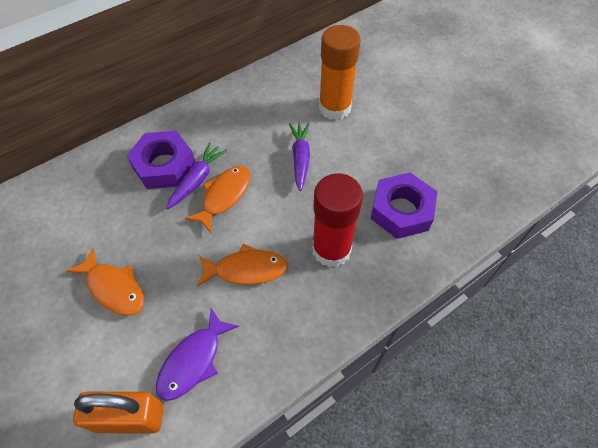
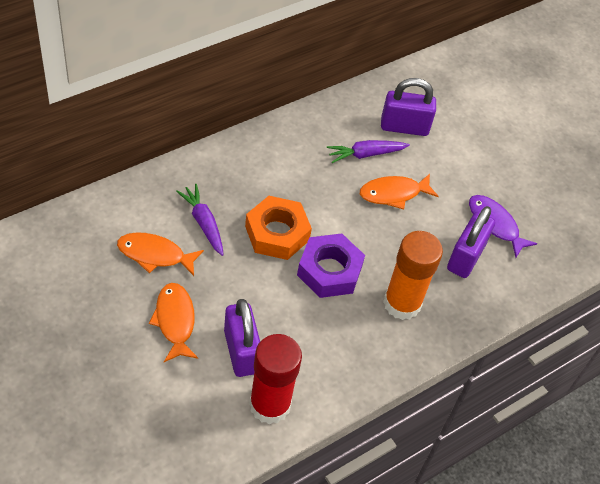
orange nut: none = 0 -> [245,196,312,260] = 1
orange padlock: [73,392,164,433] = 1 -> none = 0
purple nut: [127,131,195,189] [370,172,437,239] = 2 -> [297,233,365,298] = 1
purple padlock: none = 0 -> [224,299,260,377] [381,78,436,136] [447,206,495,278] = 3

